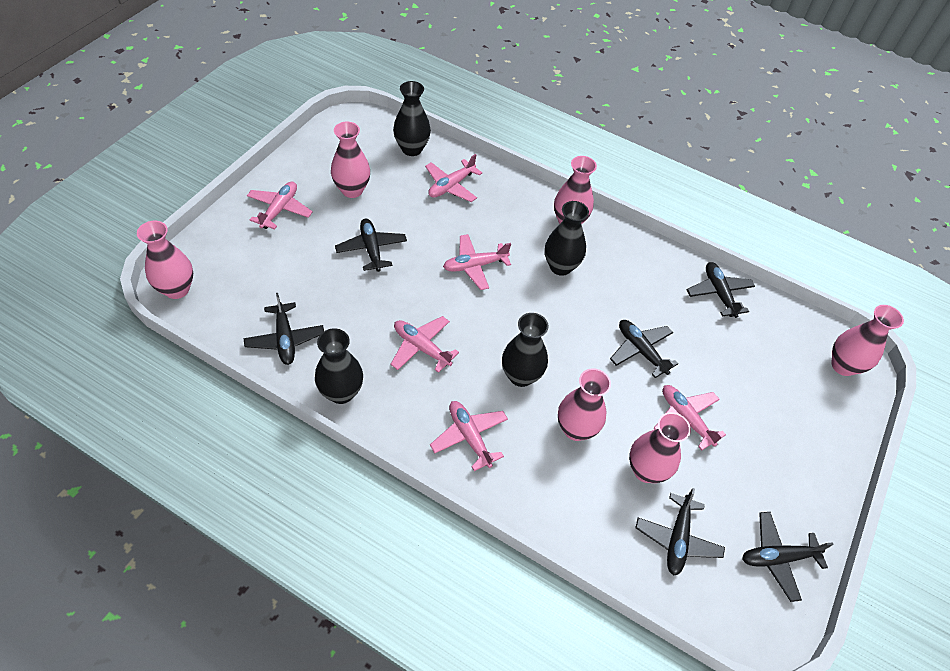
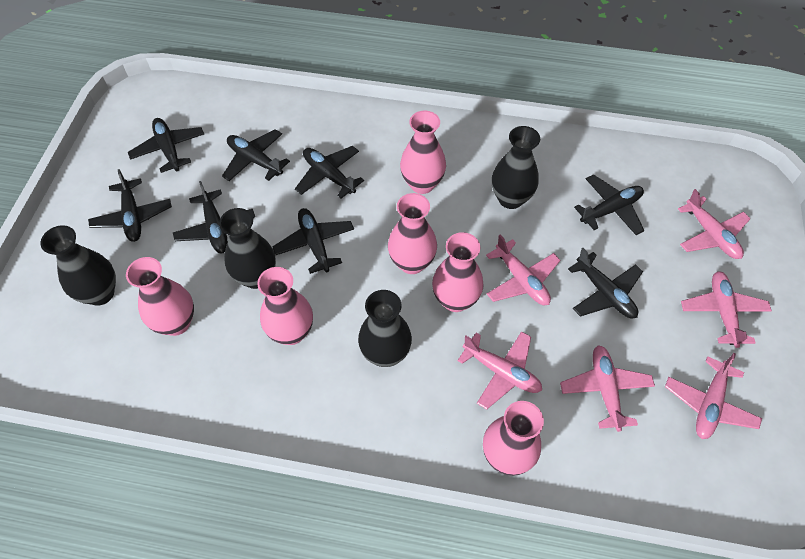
black plane: [244,293,324,365] [335,219,407,272] [610,320,678,378] [635,488,725,576] [687,262,755,318] [742,512,834,602] = 6 -> [88,169,172,242] [128,118,204,173] [173,181,255,254] [222,129,290,181] [272,208,354,274] [295,146,364,198] [568,248,643,318] [574,174,644,235] = 8

